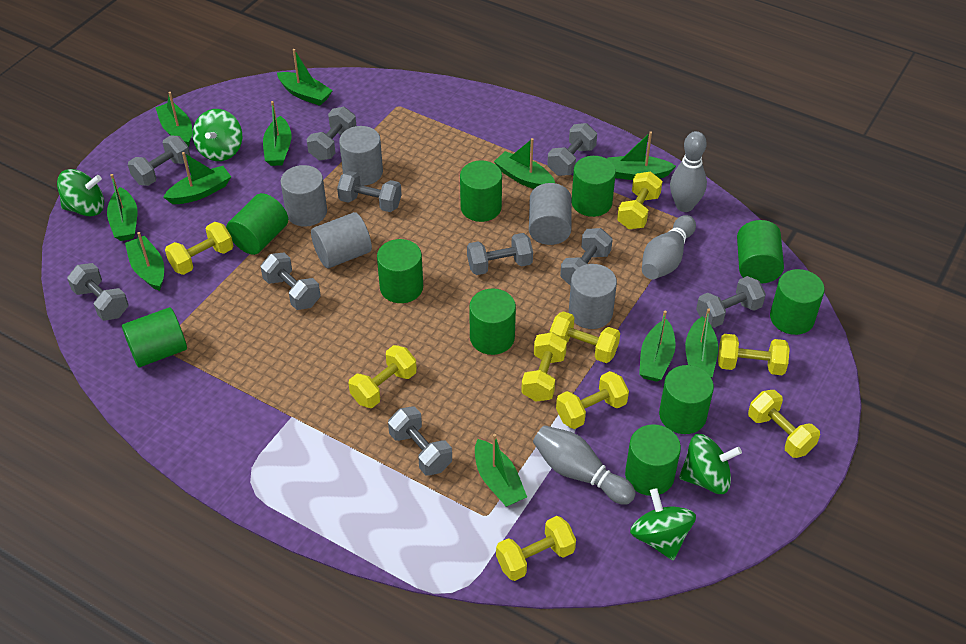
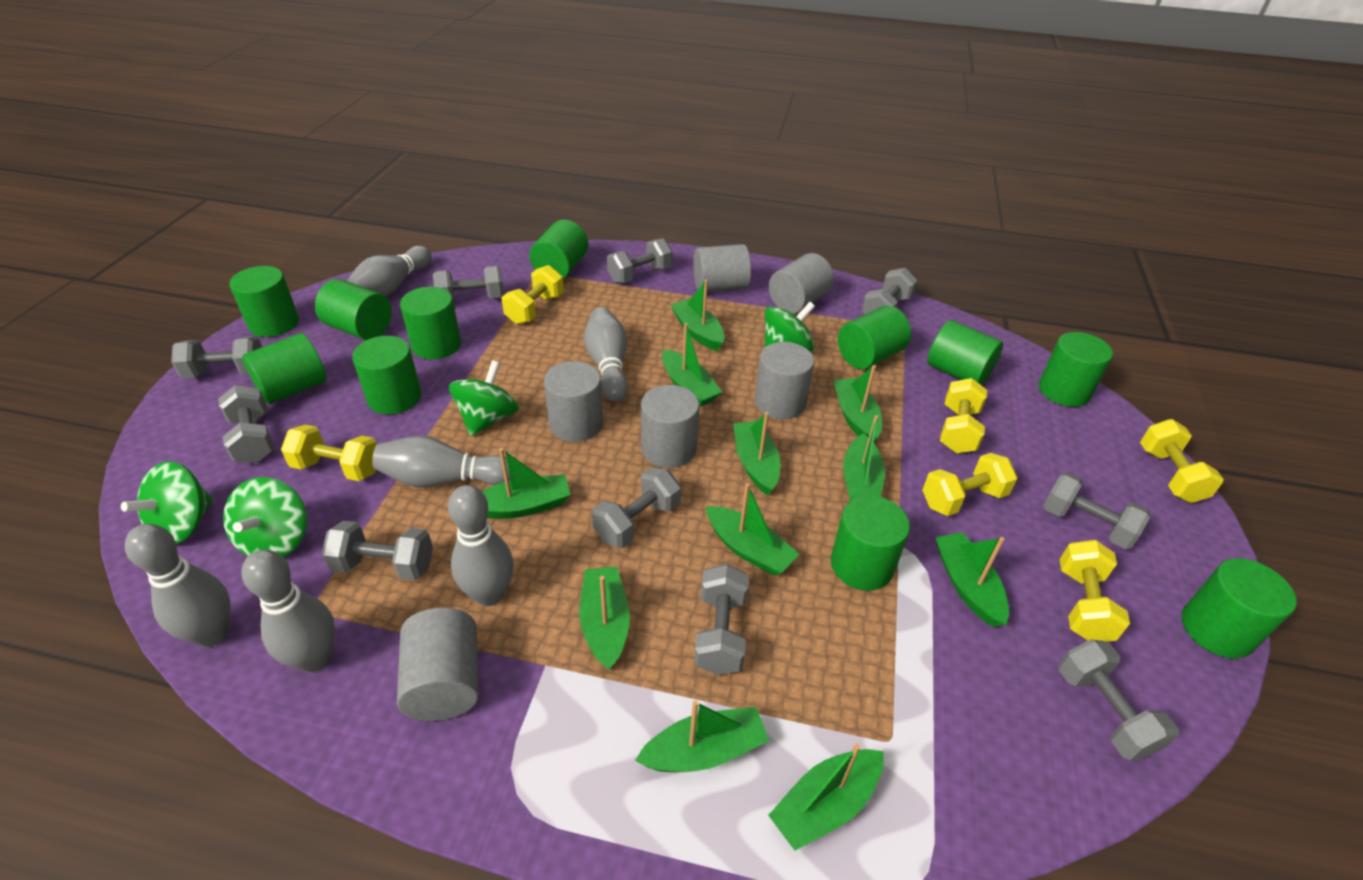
green cylinder: [122,307,187,367] [226,193,288,255] [377,239,423,303] [460,160,502,222] [469,288,516,355] [571,156,616,217] [625,424,681,496] [659,365,714,434] [737,220,784,284] [770,269,825,335] = 10 -> [229,266,299,337] [242,333,327,404] [315,279,392,340] [352,336,421,414] [400,287,461,359] [529,220,589,279] [831,496,910,591] [838,306,911,369] [927,320,1003,385] [1039,332,1113,407] [1182,558,1297,659] = 11
grey bowling pin: [533,425,636,505] [642,215,696,279] [670,131,707,212] = 3 -> [125,524,231,647] [242,550,335,673] [347,246,432,296] [372,436,510,487] [448,485,513,606] [584,307,628,402] = 6
grey cylinder: [280,165,327,227] [311,212,372,268] [339,126,383,186] [529,183,571,245] [569,264,617,329] = 5 -> [397,608,479,721] [544,361,603,442] [641,385,699,468] [693,244,751,292] [755,342,814,419] [769,253,834,313] = 6
yellow dumbbell: [165,222,233,275] [348,345,417,408] [496,516,576,581] [521,332,567,402] [550,311,620,363] [556,371,629,429] [617,172,663,229] [718,334,790,375] [748,390,820,458] = 9 -> [281,425,377,481] [502,265,564,324] [922,453,1018,516] [940,378,987,453] [1060,540,1130,642] [1140,419,1224,503] = 6

